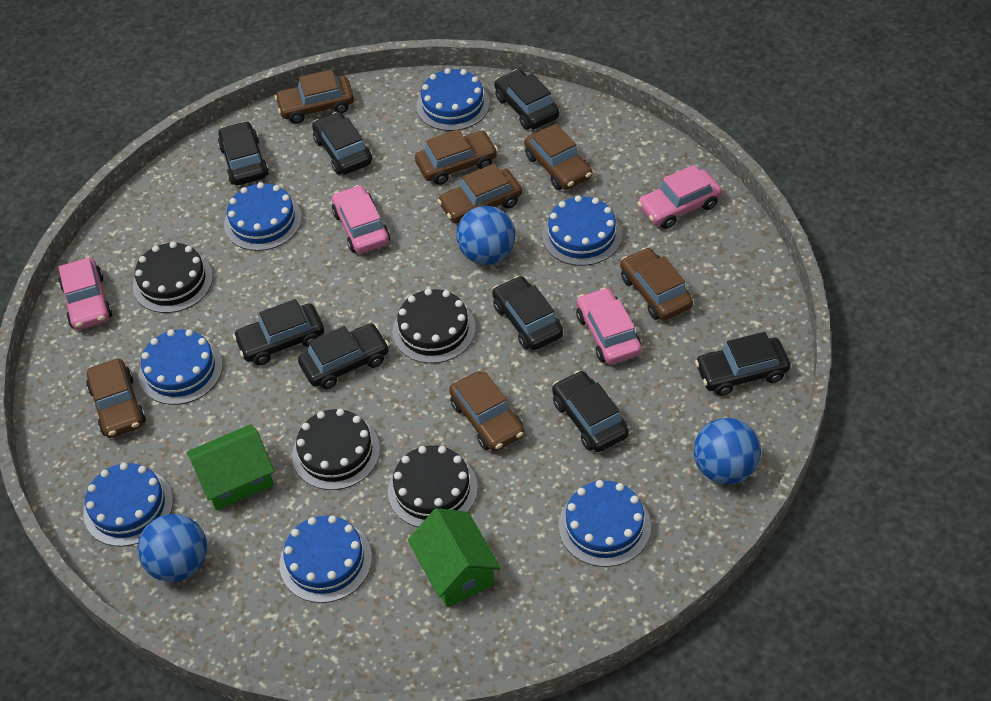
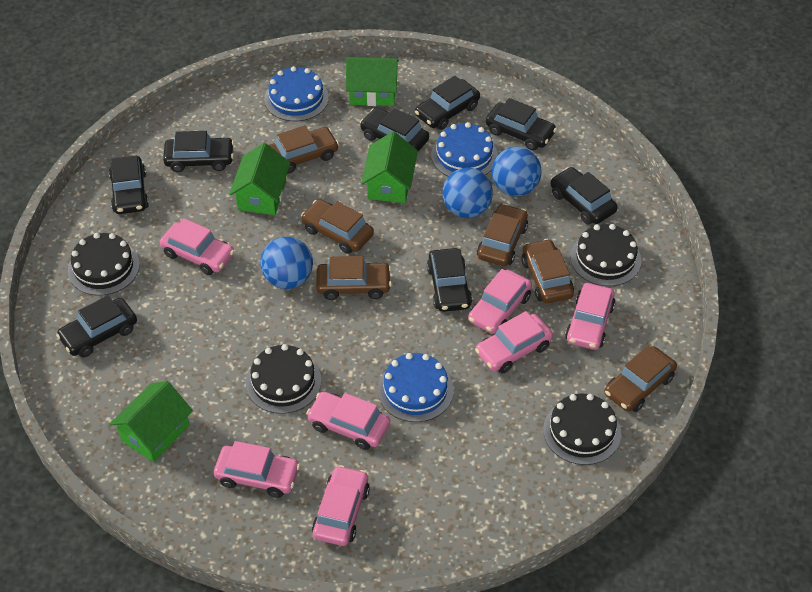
blue cake: [83,463,173,547] [139,329,223,405] [224,182,302,251] [280,515,372,603] [416,68,490,131] [542,195,622,266] [558,480,651,567] = 7 -> [264,66,329,121] [378,353,454,422] [431,122,498,176] = 3
brown car: [86,359,146,438] [275,69,354,124] [415,129,498,185] [438,163,522,223] [449,371,525,452] [524,124,592,190] [620,247,693,321] = 7 -> [269,125,339,174] [301,199,374,254] [316,256,392,300] [477,204,528,266] [521,239,574,304] [604,345,677,412] = 6
green house: [186,424,274,511] [408,508,501,607] = 2 -> [110,381,193,462] [229,143,290,215] [345,57,399,106] [361,132,418,203] = 4
pink car: [58,258,112,330] [332,185,390,254] [576,287,642,365] [637,165,722,229] = 4 -> [160,218,235,275] [214,441,300,498] [306,391,390,450] [312,465,370,546] [468,269,532,334] [475,311,553,373] [565,283,616,350] = 7

